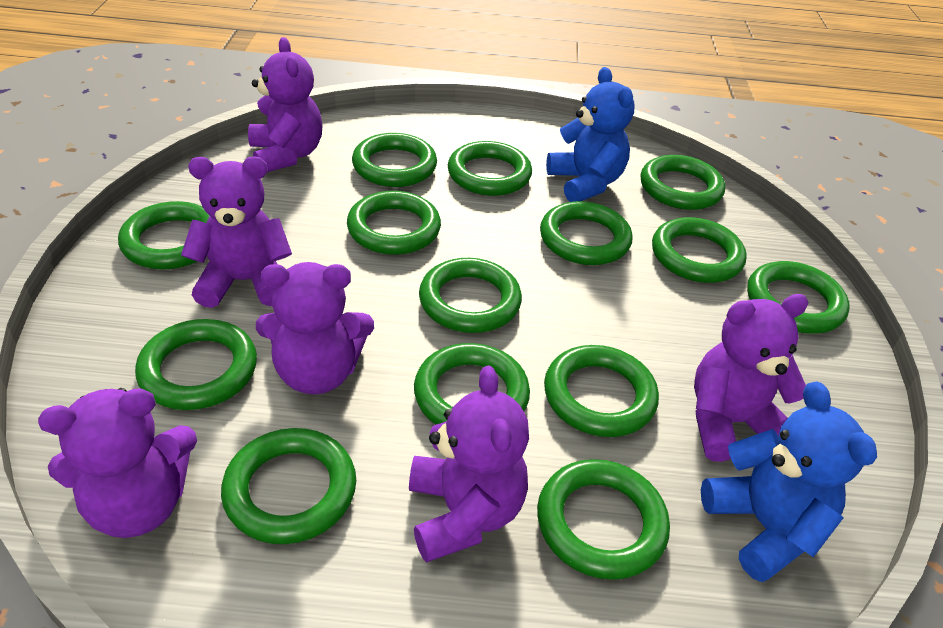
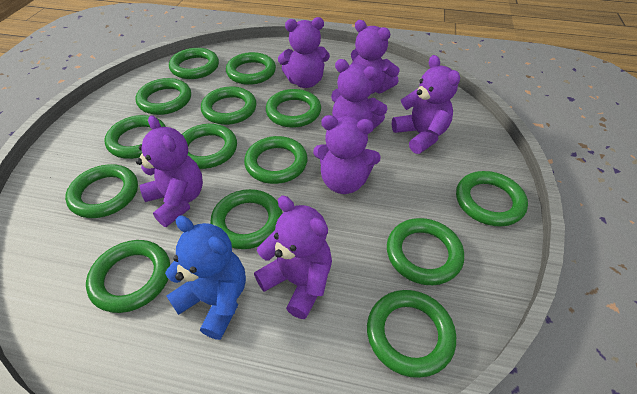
blue teddy bear: [546,67,635,202] [701,381,877,582] = 2 -> [165,216,246,340] = 1
purple teddy bear: [38,388,197,538] [181,156,292,308] [248,37,323,172] [256,262,374,394] [409,365,529,563] [694,294,808,462] = 6 -> [136,115,203,227] [254,196,332,319] [278,17,330,88] [313,115,381,194] [331,59,387,130] [351,20,400,94] [392,55,460,154] = 7

